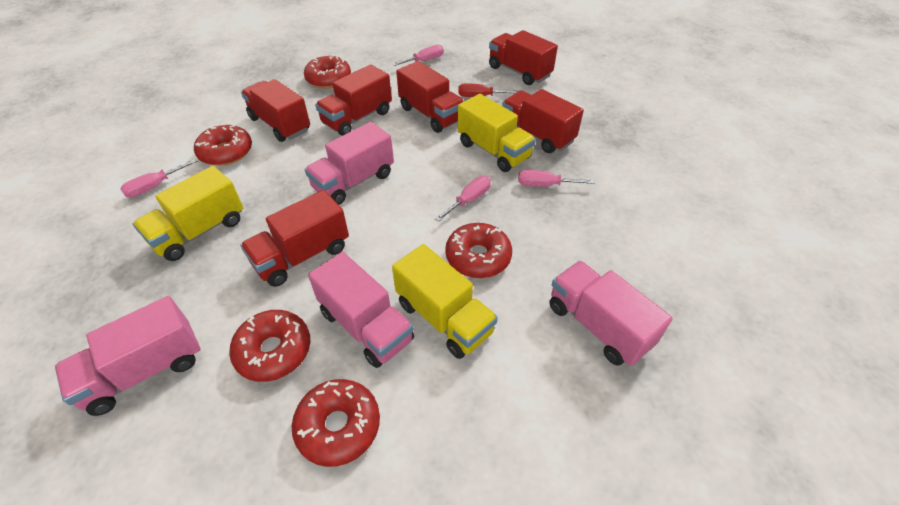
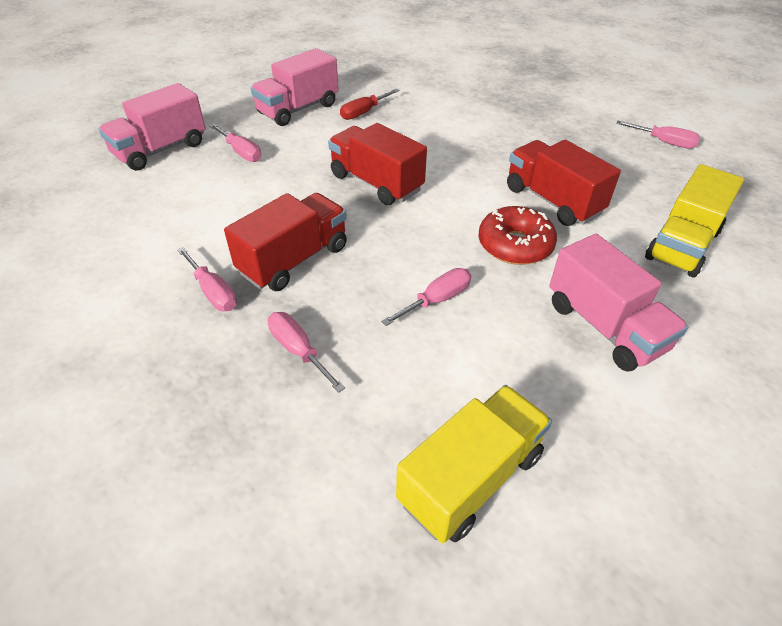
pink screwdriver: [120,159,198,198] [392,45,444,66] [435,176,491,222] [518,170,594,187] = 4 -> [177,247,237,311] [209,124,262,162] [268,312,345,393] [381,268,471,326] [616,121,700,148] = 5
pink truck: [55,296,201,416] [305,122,394,205] [308,252,414,368] [549,261,673,366] = 4 -> [99,83,206,171] [251,48,339,126] [549,234,688,371] = 3
red donut: [194,124,252,166] [229,310,310,382] [292,379,380,467] [304,56,351,89] [445,223,512,278] = 5 -> [478,206,557,265] = 1
red truck: [240,190,349,287] [241,79,310,142] [315,64,392,136] [396,61,464,133] [489,30,558,85] [502,89,584,153] = 6 -> [224,193,347,291] [328,123,427,205] [507,140,621,226] = 3
yellow truck: [133,166,243,261] [392,244,498,359] [458,94,536,172] = 3 -> [396,385,552,543] [645,164,744,277] = 2

